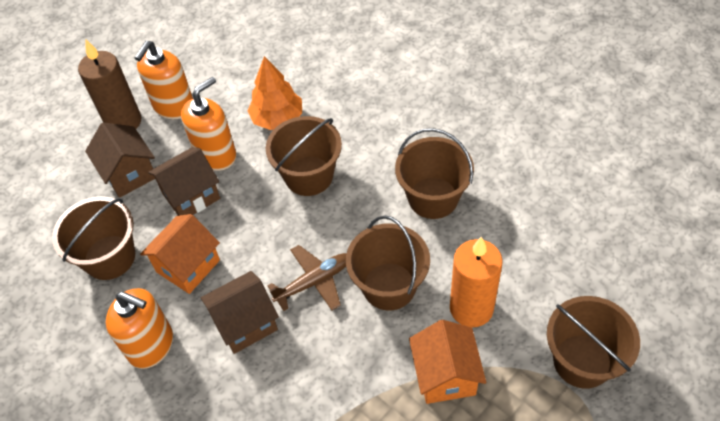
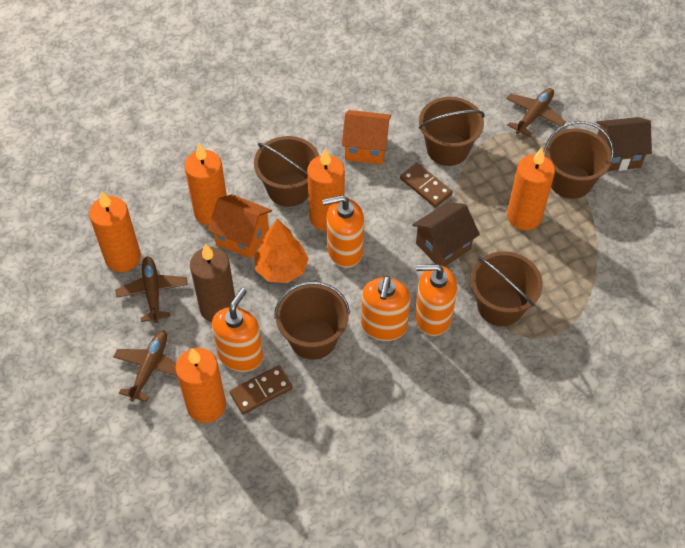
brown domino: none = 0 -> [230,365,293,414] [400,163,453,208] = 2
brown house: [85,122,155,198] [148,147,220,216] [201,271,279,354] = 3 -> [412,202,480,267] [596,117,652,171] = 2
brown plane: [267,245,347,311] = 1 -> [113,330,177,402] [115,256,188,323] [506,88,566,137] = 3
orange candle: [450,237,503,328] = 1 -> [89,190,141,272] [176,348,226,423] [184,143,227,226] [307,148,345,231] [507,148,555,230] = 5
orange soap dispenser: [105,288,173,369] [135,41,193,119] [181,77,236,171] = 3 -> [212,288,263,372] [322,195,364,268] [361,276,410,341] [415,264,457,336] = 4

